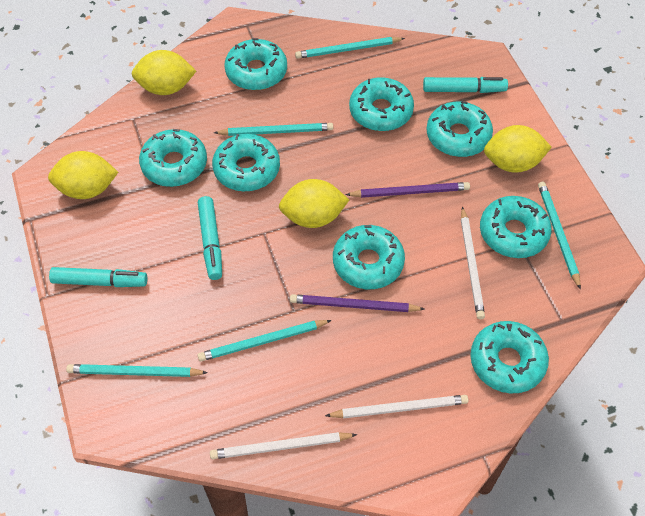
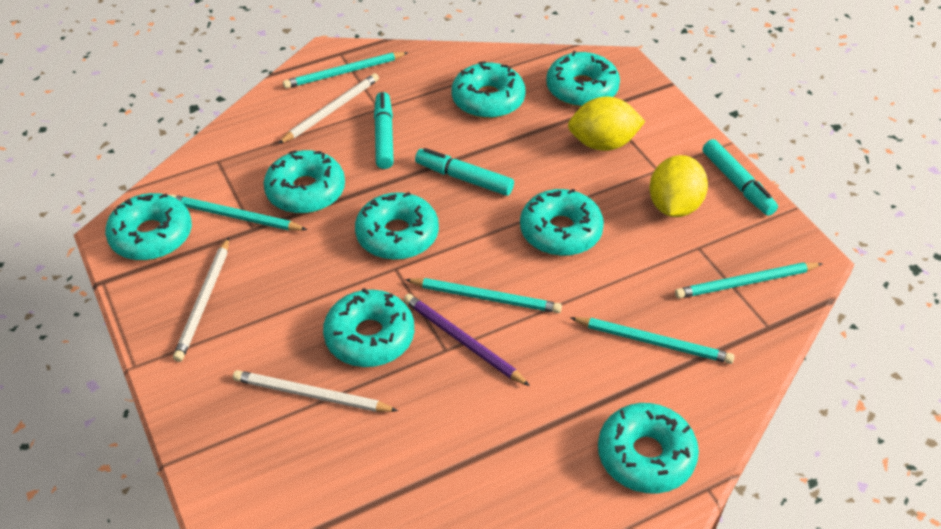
purple pencil: [290,294,424,312] [345,182,470,198] = 2 -> [404,294,530,386] = 1
yellow lemon: [48,151,118,199] [132,50,196,95] [279,179,349,228] [484,125,552,173] = 4 -> [568,97,645,151] [649,155,708,217] = 2

